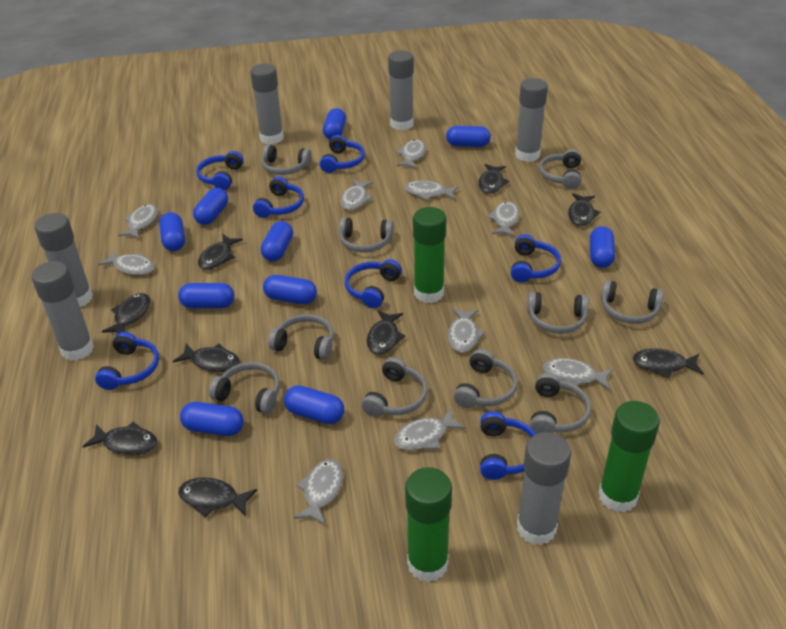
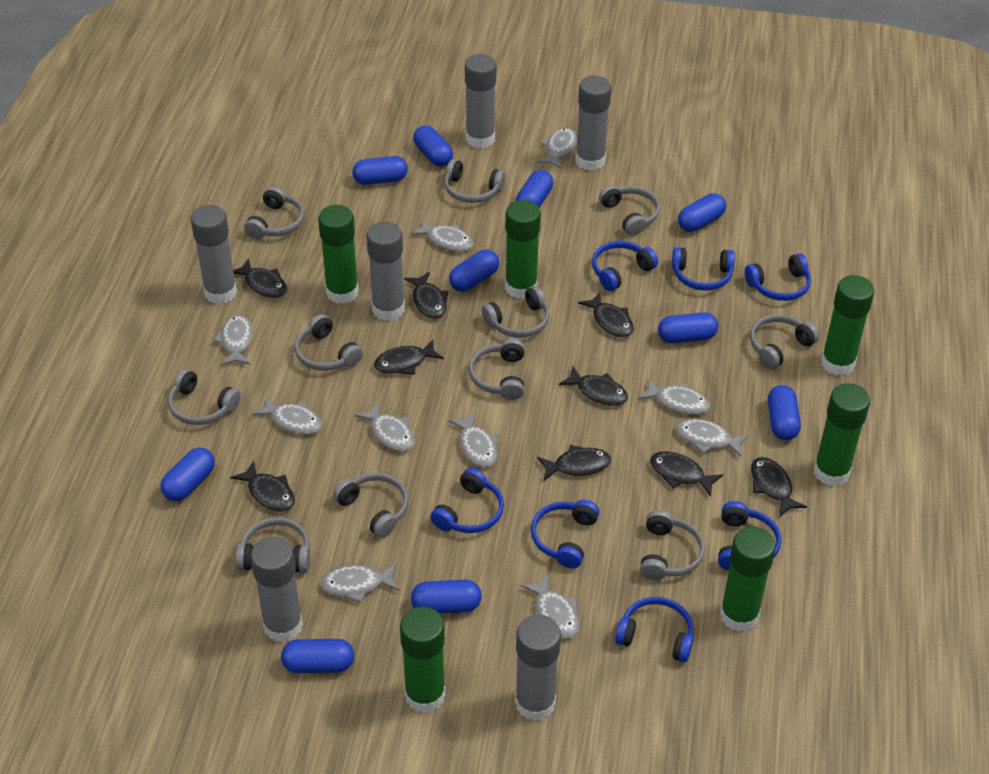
green glue stick: [405,467,452,582] [413,207,446,303] [598,401,660,512] = 3 -> [318,205,359,304] [400,607,445,713] [505,200,541,299] [720,527,776,632] [814,383,870,486] [821,275,874,376] = 6
grey headphones: [209,362,280,414] [261,144,312,175] [268,314,334,360] [339,217,393,253] [362,357,428,417] [454,349,518,408] [527,292,589,334] [530,373,591,434] [539,149,581,189] [601,280,664,324] = 10 -> [168,369,241,425] [235,517,310,572] [244,186,304,239] [295,314,363,371] [333,473,408,538] [444,159,506,203] [469,338,525,400] [482,286,550,338] [599,185,660,236] [640,510,705,580] [750,314,819,369] = 11

